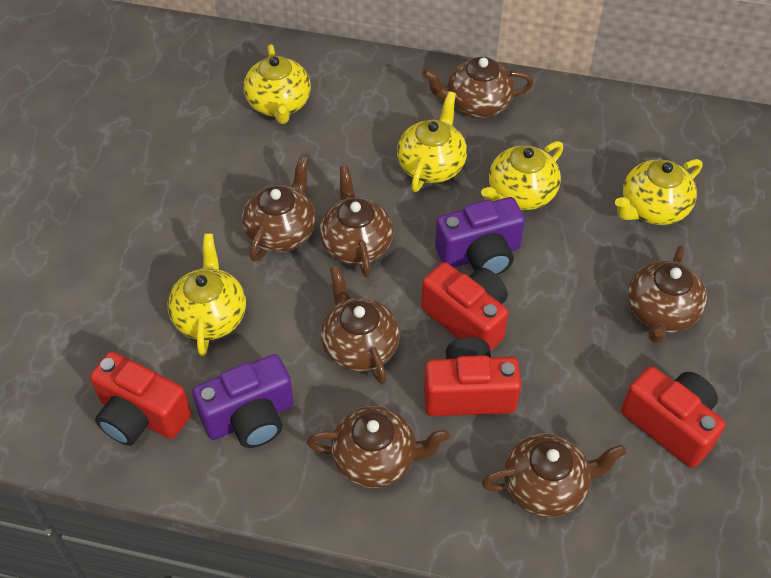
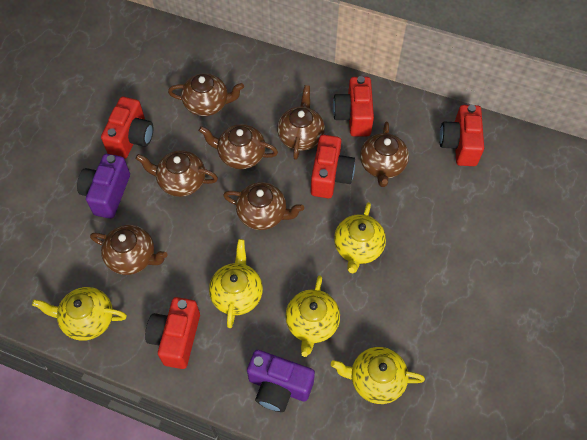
red camera: [90,351,191,446] [421,262,508,351] [424,337,521,416] [621,366,725,468] = 4 -> [101,97,153,159] [145,297,200,369] [311,135,355,198] [333,76,374,137] [439,105,484,166] = 5

